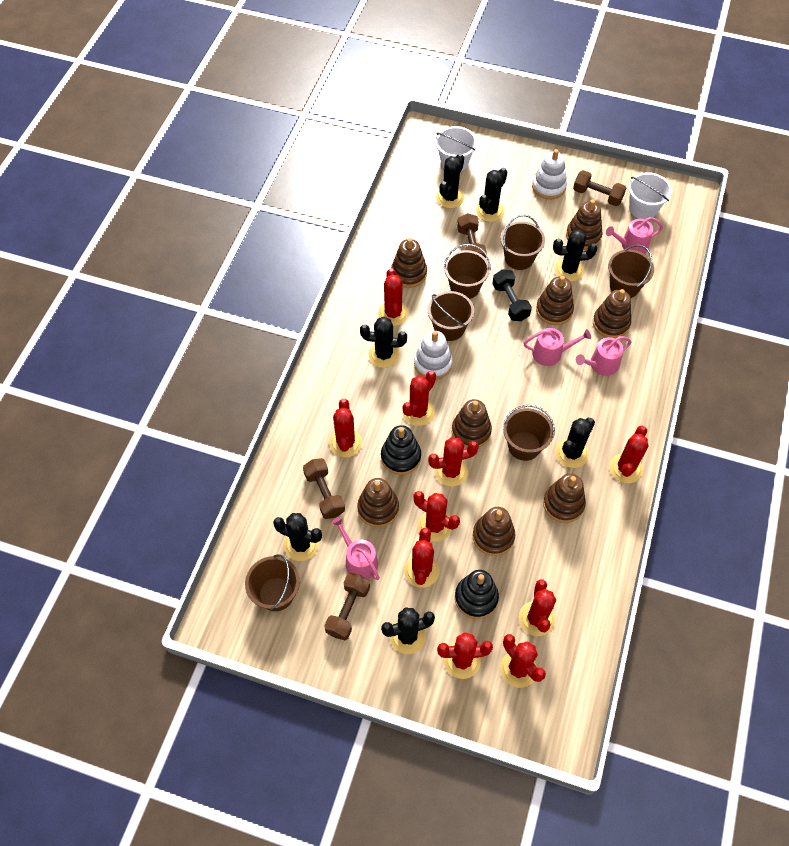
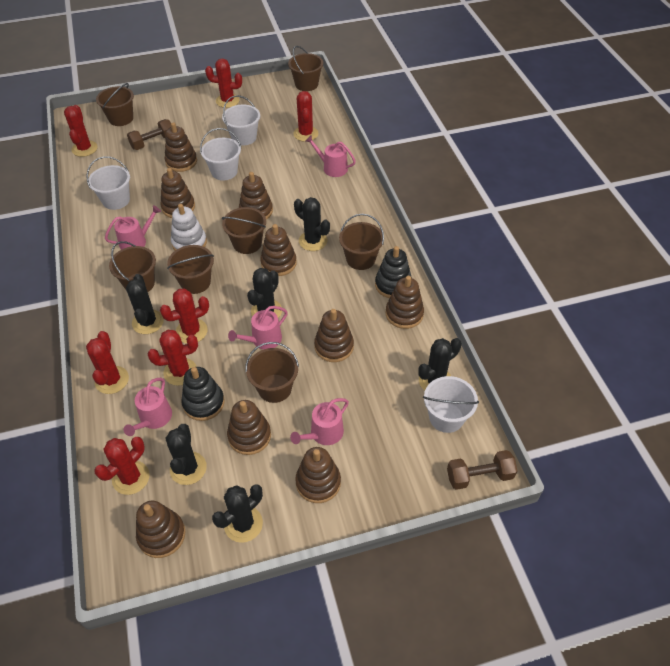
black cactus: [273,513,322,561] [360,317,407,368] [381,608,435,654] [436,153,464,208] [476,168,507,222] [553,230,597,282] [556,418,595,468] = 7 -> [126,274,164,334] [166,424,207,485] [212,484,263,543] [247,268,282,318] [294,197,330,251] [418,338,462,390] = 6
black dumbbell: [492,269,532,321] = 1 -> none = 0
brown bucket: [245,554,300,611] [428,291,474,341] [444,244,491,299] [500,215,545,270] [503,405,555,461] [608,245,654,298] = 6 -> [96,83,134,126] [109,241,156,292] [167,245,214,294] [222,207,266,254] [245,342,299,403] [288,46,323,91] [339,214,384,270] = 7
brown dumbbell: [303,458,345,519] [324,573,370,640] [457,213,487,258] [573,170,626,206] = 4 -> [127,119,171,150] [447,450,517,490] = 2
brown stacking toy: [357,478,399,527] [391,238,427,288] [452,399,492,448] [473,507,515,556] [536,276,574,325] [543,473,586,523] [566,199,603,250] [593,289,631,338] = 8 -> [136,501,186,558] [160,168,195,218] [165,122,197,172] [227,400,271,455] [239,172,273,220] [260,224,297,276] [295,447,341,503] [314,309,354,362] [386,276,424,329] = 9
pink watering can: [331,517,380,580] [524,328,591,366] [576,336,632,376] [606,217,663,254] = 4 -> [105,205,161,250] [124,378,172,436] [228,306,288,349] [290,398,349,445] [306,135,356,177] = 5
red cactus: [329,399,362,458] [378,268,409,326] [402,371,436,426] [404,528,440,588] [413,491,460,542] [428,437,479,487] [437,632,493,679] [500,634,546,688] [519,579,556,636] [609,426,648,483] = 10 -> [64,105,97,157] [86,331,129,394] [94,437,150,495] [148,330,198,386] [160,288,209,344] [205,59,242,108] [293,91,318,142] = 7
white bucket: [435,126,477,171] [628,172,672,219] = 2 -> [86,156,130,210] [200,128,241,181] [222,95,260,146] [423,376,479,433] = 4
white stacking toy: [414,331,452,380] [532,149,567,200] = 2 -> [171,204,207,250] = 1

